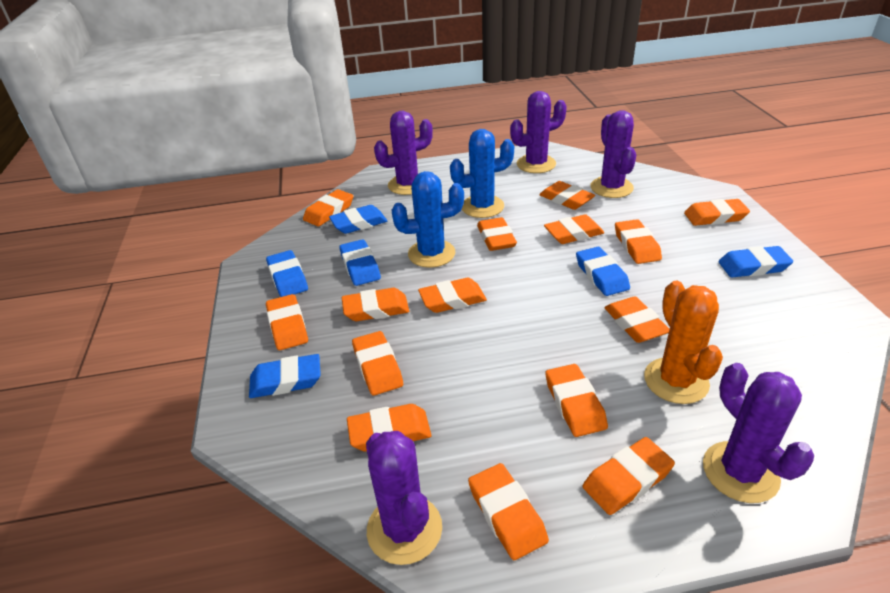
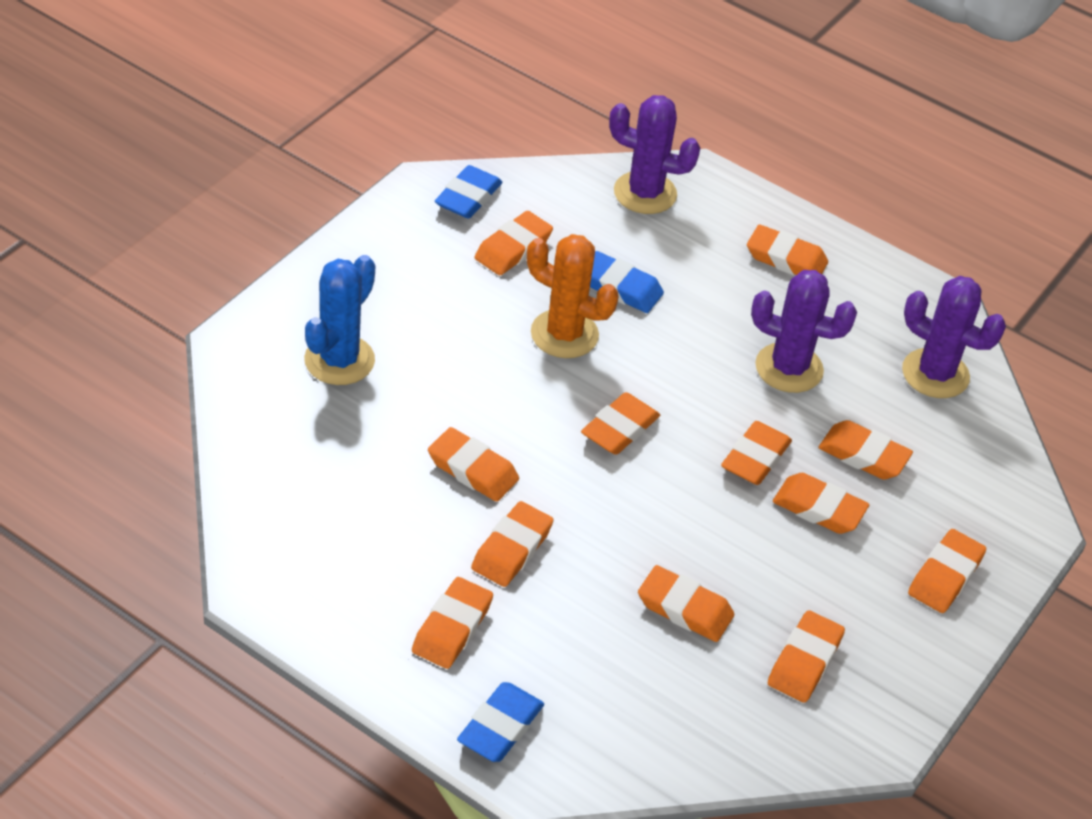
blue cactus: [391,171,464,268] [450,129,514,218] = 2 -> [304,255,375,385] = 1
blue eraser: [249,354,321,398] [266,250,308,297] [329,205,387,234] [339,239,381,286] [576,247,630,296] [718,246,793,278] = 6 -> [435,165,502,219] [457,682,544,762] [590,251,664,313] = 3
orange eraser: [266,294,308,350] [303,189,353,226] [342,288,409,321] [347,404,431,452] [352,331,403,396] [418,278,487,313] [468,463,549,560] [477,217,517,251] [539,181,595,210] [544,214,604,244] [545,364,608,437] [583,437,675,515] [604,297,669,343] [615,219,662,264] [684,199,750,226] = 15 -> [412,577,493,669] [428,427,519,502] [471,501,554,587] [474,211,553,275] [581,392,660,455] [638,565,734,642] [721,421,792,485] [747,225,828,275] [768,610,845,703] [773,473,869,534] [818,420,913,480] [908,529,986,613] = 12
purple cactus: [366,431,442,565] [374,111,433,195] [510,91,567,173] [590,110,636,198] [703,363,814,503] = 5 -> [609,95,700,214] [751,270,857,393] [902,276,1006,398] = 3

